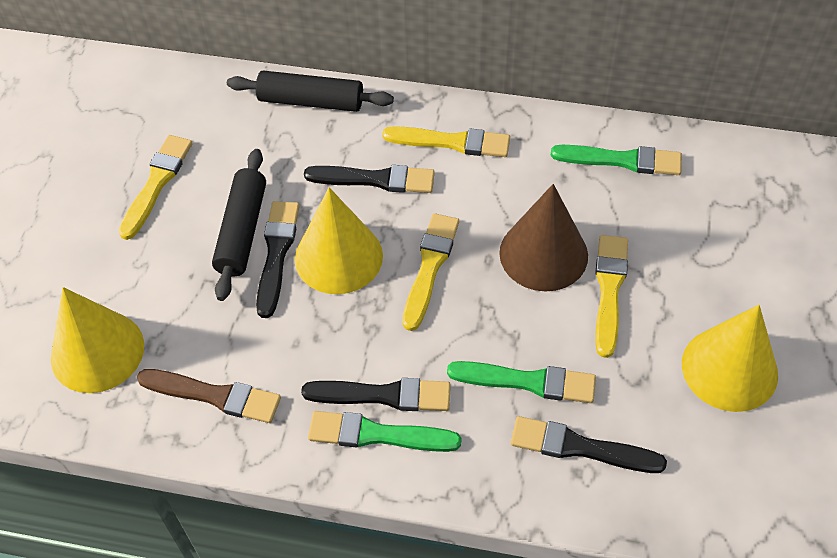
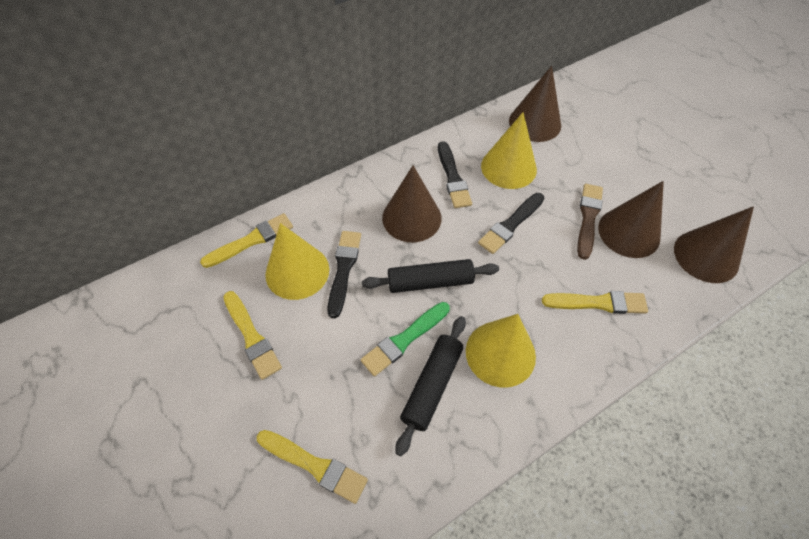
black brush: [256,201,300,318] [301,378,451,411] [304,165,435,193] [511,416,667,473] = 4 -> [327,231,361,318] [438,141,472,208] [478,193,544,254] = 3
brown cone: [499,184,588,291] = 1 -> [382,165,441,242] [509,66,561,142] [598,181,664,258] [674,206,754,283] = 4
green brush: [308,411,462,452] [447,361,596,403] [550,145,682,175] = 3 -> [361,302,450,376] = 1

